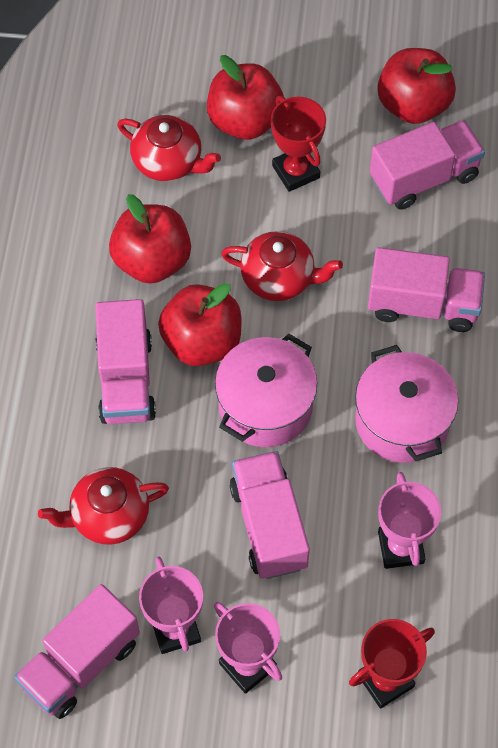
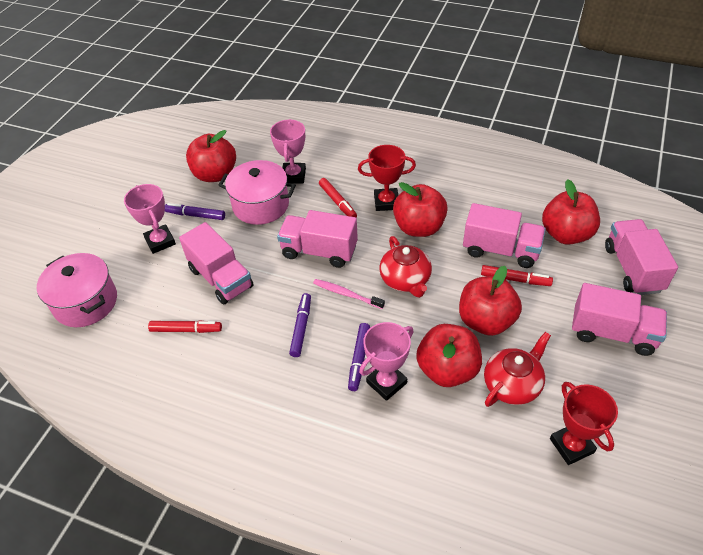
pink toothbrush: none = 0 -> [313,279,385,309] = 1
purple marker: none = 0 -> [165,203,225,220] [289,293,311,357] [348,323,370,391] = 3
red apple: [109,194,191,284] [158,283,241,366] [207,55,284,140] [377,48,456,124] = 4 -> [186,130,236,182] [393,182,448,237] [416,324,482,387] [459,266,522,336] [542,179,600,245] = 5
red marker: none = 0 -> [148,320,222,333] [319,178,357,217] [481,265,553,286] = 3
red teapot: [38,467,169,545] [117,115,221,181] [221,231,343,301] = 3 -> [380,236,432,298] [484,332,551,407] = 2

